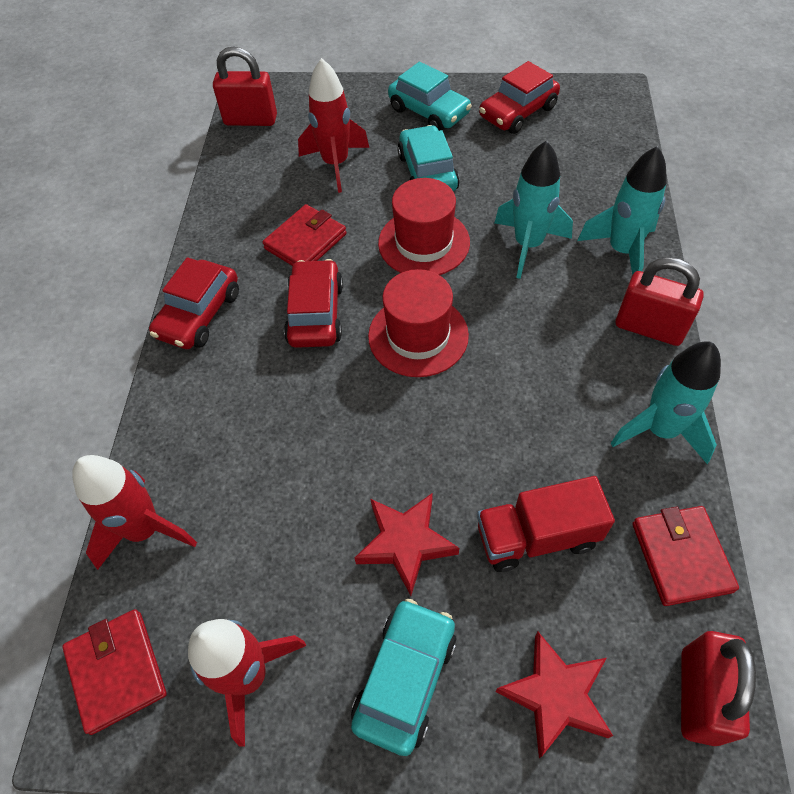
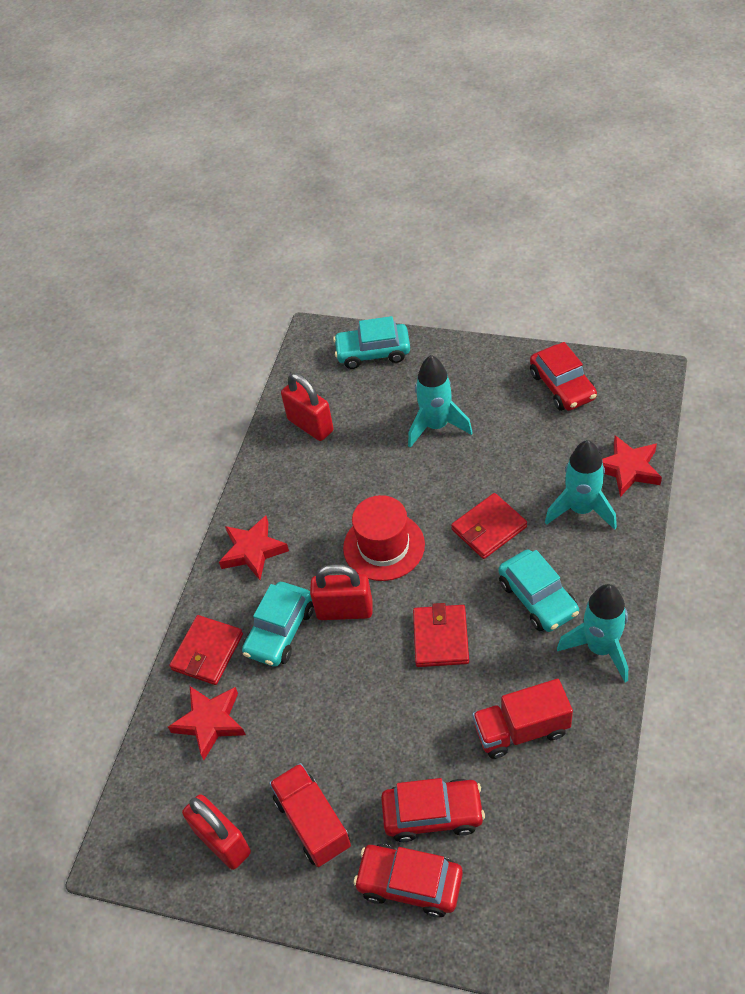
red hat: [368,269,469,377] [378,178,470,275] = 2 -> [343,495,425,581] = 1
red rocket: [72,455,197,570] [188,619,306,746] [298,58,369,193] = 3 -> none = 0
red star: [355,494,459,596] [495,632,613,758] = 2 -> [168,686,246,760] [219,516,289,580] [602,435,662,497] = 3
red truck: [477,476,615,572] = 1 -> [269,763,351,867] [472,679,573,759] = 2

